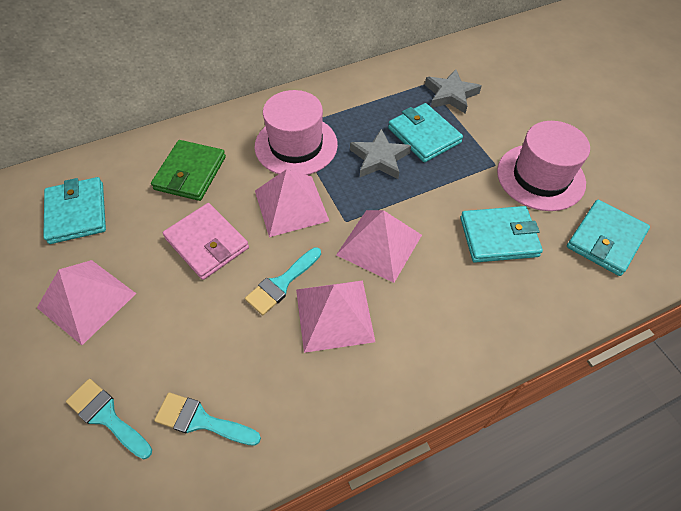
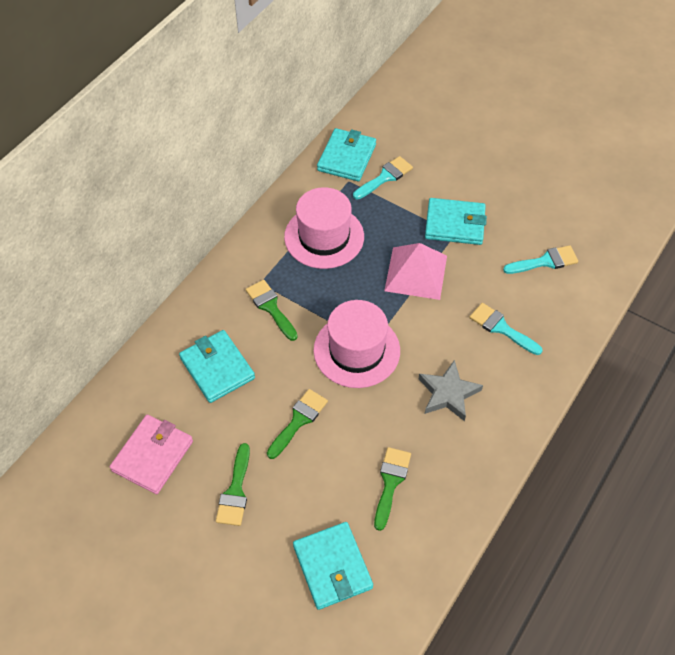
green brush: none = 0 -> [216,443,250,526] [246,280,298,341] [267,389,328,459] [374,447,411,531] = 4
green wallet: [151,140,226,201] = 1 -> none = 0
grey star: [350,129,411,179] [425,69,481,114] = 2 -> [419,360,483,421] = 1
pink pyramid: [37,260,136,345] [255,169,329,237] [296,280,375,353] [336,210,422,283] = 4 -> [384,243,447,300] = 1

